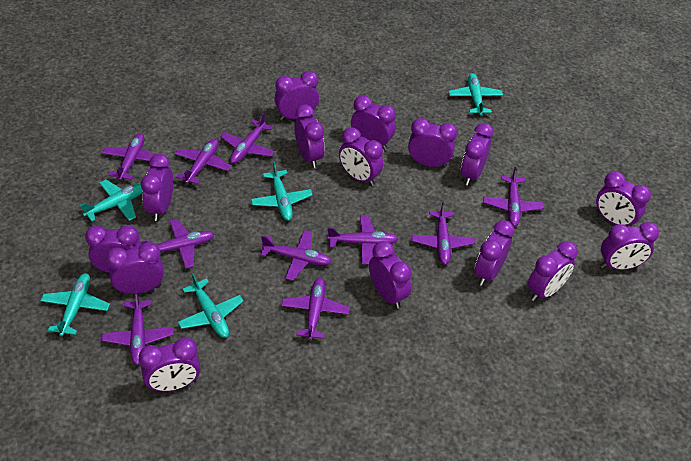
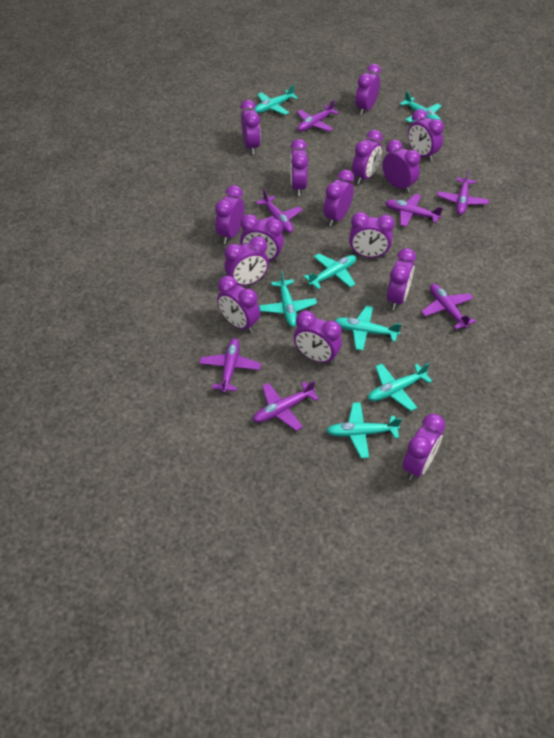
purple plane: [102,133,155,181] [102,290,174,365] [141,219,214,269] [175,138,231,184] [220,113,275,164] [260,230,331,281] [281,278,350,340] [327,215,398,264] [412,201,475,265] [483,167,544,226] = 10 -> [199,338,261,393] [253,381,319,431] [256,189,303,233] [297,100,339,132] [385,194,443,227] [421,284,476,329] [437,169,489,215] = 7
turquoise plane: [41,273,110,336] [80,180,143,221] [178,273,243,338] [251,161,313,221] [448,73,503,115] = 5 -> [254,84,298,115] [259,271,317,327] [304,254,356,289] [326,402,402,458] [335,306,402,351] [368,363,432,411] [400,91,441,122] = 7

